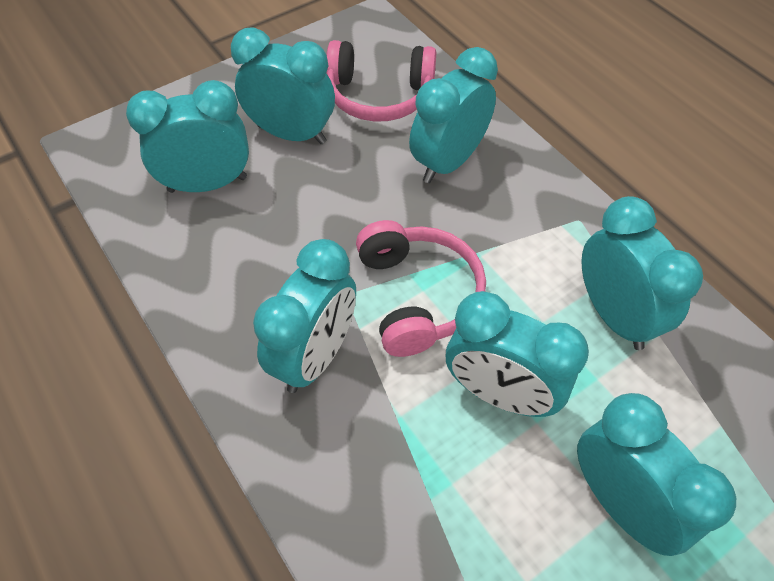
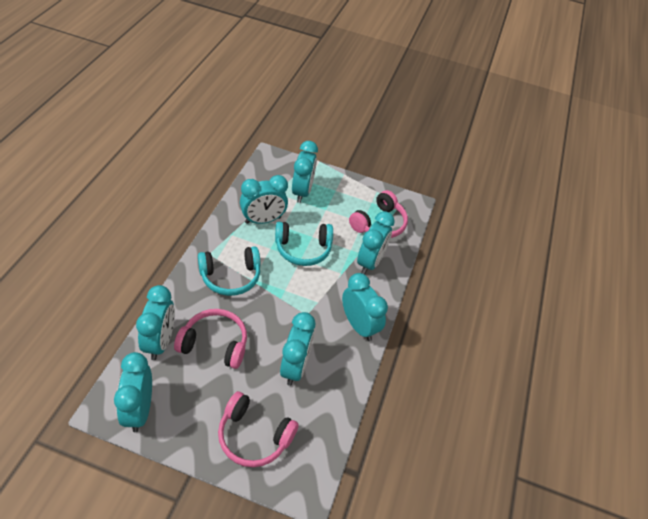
pink headphones: [326,40,437,122] [356,220,486,357] = 2 -> [174,309,247,369] [218,391,299,467] [349,190,408,238] = 3
turquoise headphones: none = 0 -> [198,246,260,296] [275,222,333,266] = 2

